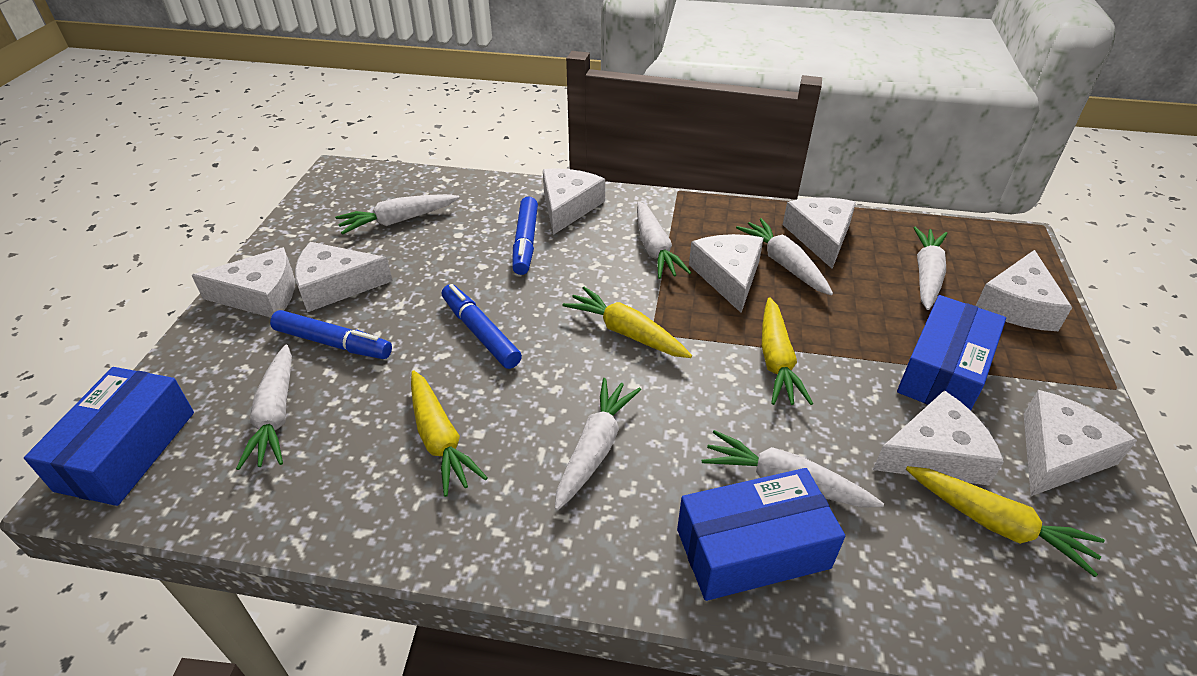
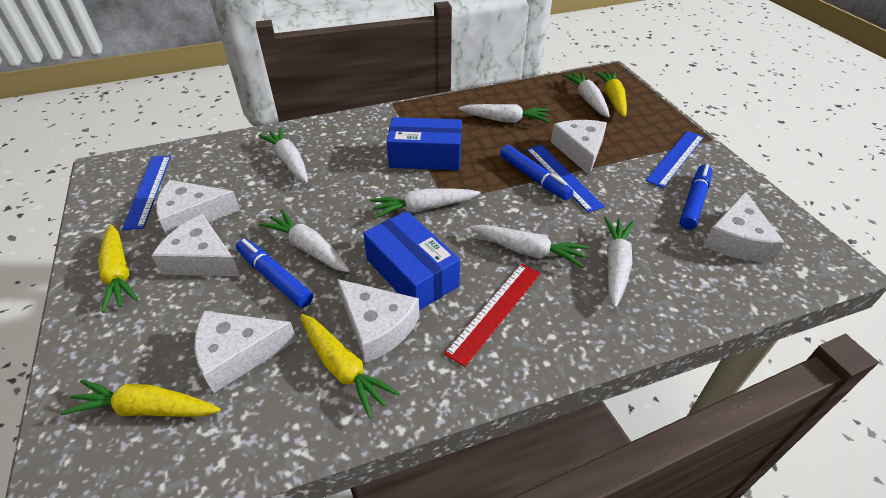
blue box: [24,367,194,506] [677,468,845,601] [897,295,1006,411] = 3 -> [363,211,460,310] [387,117,462,170] = 2
blue ruler: none = 0 -> [122,155,171,230] [526,145,605,213] [645,131,704,188] = 3
red ruler: none = 0 -> [444,264,541,367] = 1
white cheese: [192,247,295,318] [295,242,393,312] [543,168,605,235] [689,234,764,313] [783,197,856,269] [873,390,1004,486] [976,250,1072,331] [1024,390,1137,496] = 8 -> [151,214,240,276] [156,180,240,236] [194,311,297,393] [337,279,420,363] [551,120,607,175] [703,192,785,262] = 6

